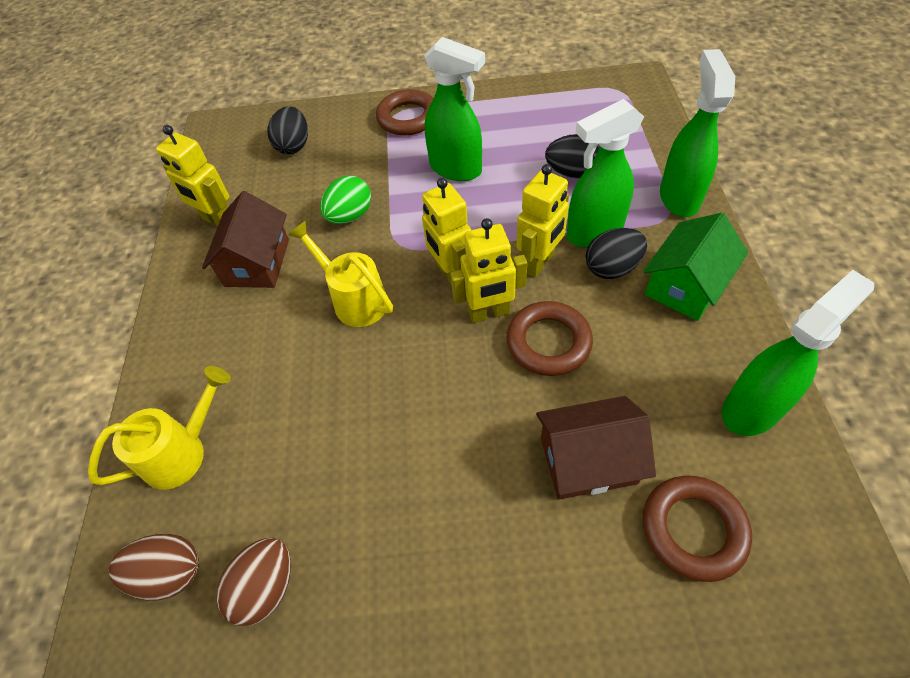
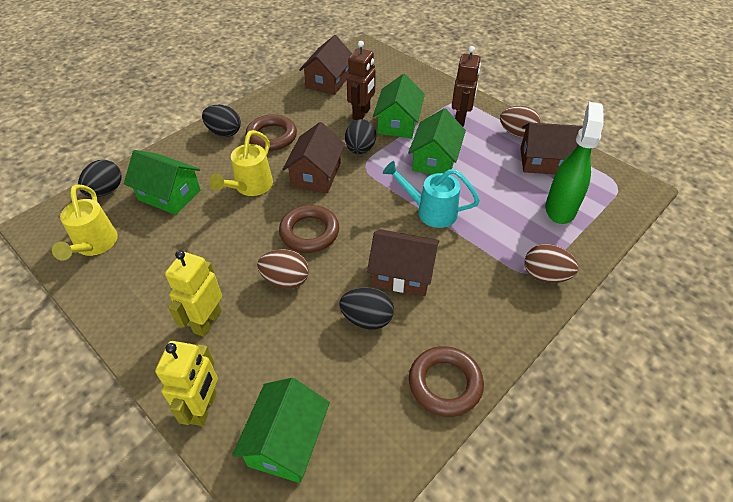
black egg: [267,106,308,154] [545,134,599,178] [586,228,647,279] = 3 -> [78,160,122,197] [202,105,241,137] [339,287,394,329] [345,119,376,154] = 4
brown egg: [109,534,199,601] [216,538,291,626] = 2 -> [257,249,309,289] [500,106,541,138] [525,244,579,283] = 3
brown house: [202,191,289,288] [536,396,656,500] = 2 -> [283,122,345,193] [299,35,352,95] [367,229,440,296] [520,123,583,174] = 4
brown robot: none = 0 -> [347,41,376,120] [452,46,481,127] = 2
green egg: [320,176,371,224] = 1 -> none = 0
green house: [643,213,748,321] = 1 -> [124,150,200,215] [232,378,330,483] [373,74,425,138] [408,108,466,175] = 4
green spray bottle: [424,37,485,181] [567,99,644,247] [660,49,735,217] [722,270,874,436] = 4 -> [546,102,603,224] = 1
turquoise watering can: none = 0 -> [383,161,480,228] = 1
yellow robot: [156,125,229,226] [422,178,471,285] [450,218,527,323] [517,164,569,277] = 4 -> [155,341,218,426] [165,250,222,337] = 2

